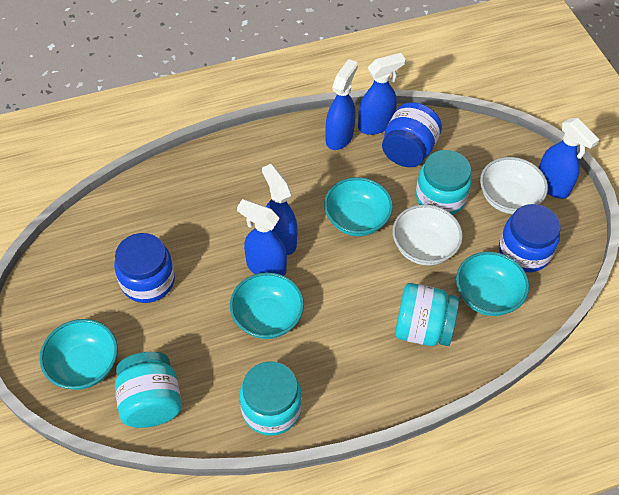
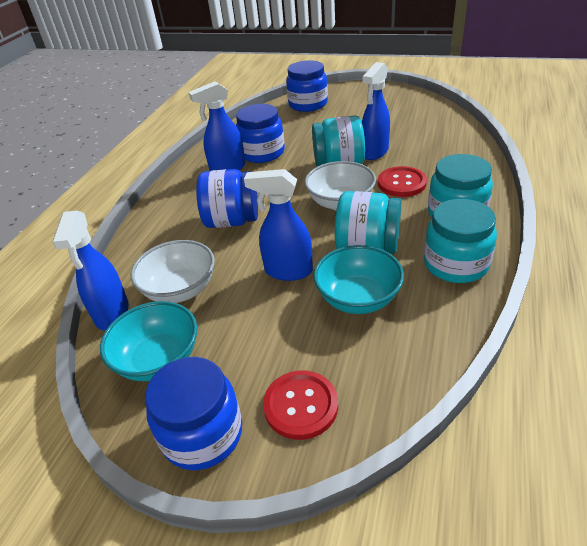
blue jar: [114,233,175,303] [382,102,442,167] [499,204,561,272] = 3 -> [145,357,242,470] [196,169,258,228] [236,104,285,163] [286,60,328,112] = 4
blue spray bottle: [237,199,287,276] [262,164,298,255] [326,59,358,150] [358,53,406,135] [539,118,600,199] = 5 -> [52,210,129,330] [189,81,245,171] [244,169,313,281] [362,62,390,160] = 4
red button: none = 0 -> [263,370,338,440] [378,166,427,197] = 2
turquoise bowl: [40,319,118,390] [230,272,304,339] [324,177,393,236] [456,252,529,316] = 4 -> [100,301,197,381] [314,245,404,314] = 2

